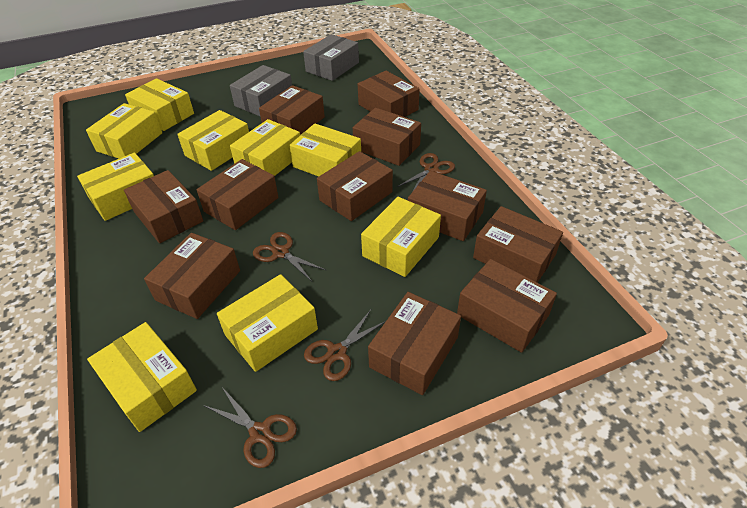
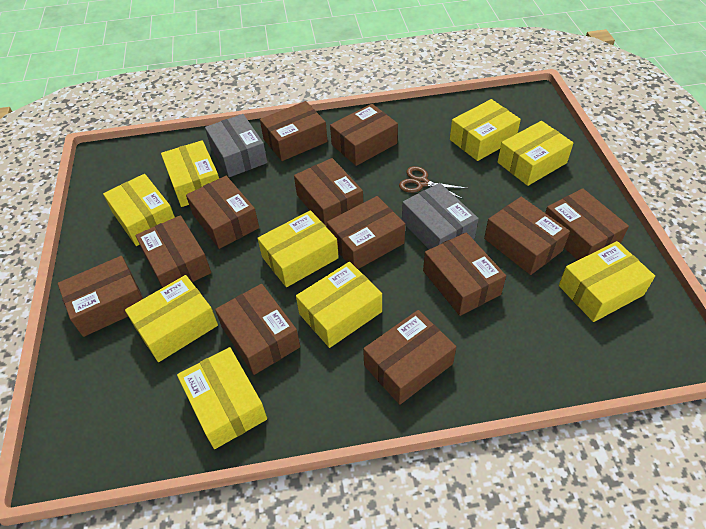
brown box: [124,170,203,243] [144,233,240,319] [196,159,279,230] [259,85,325,135] [317,151,393,221] [353,108,421,166] [358,71,420,117] [368,292,461,395] [408,171,487,241] [457,259,557,353] [473,206,563,283] = 11 -> [57,256,143,337] [135,215,211,288] [186,176,259,249] [215,284,300,375] [260,101,327,161] [294,158,363,227] [327,196,405,269] [330,104,398,166] [363,310,456,405] [423,232,506,316] [484,197,570,275] [545,188,629,260] = 12
brown scissors: [203,387,297,468] [253,232,327,281] [304,310,386,381] [397,153,455,192] = 4 -> [399,166,468,199] = 1

